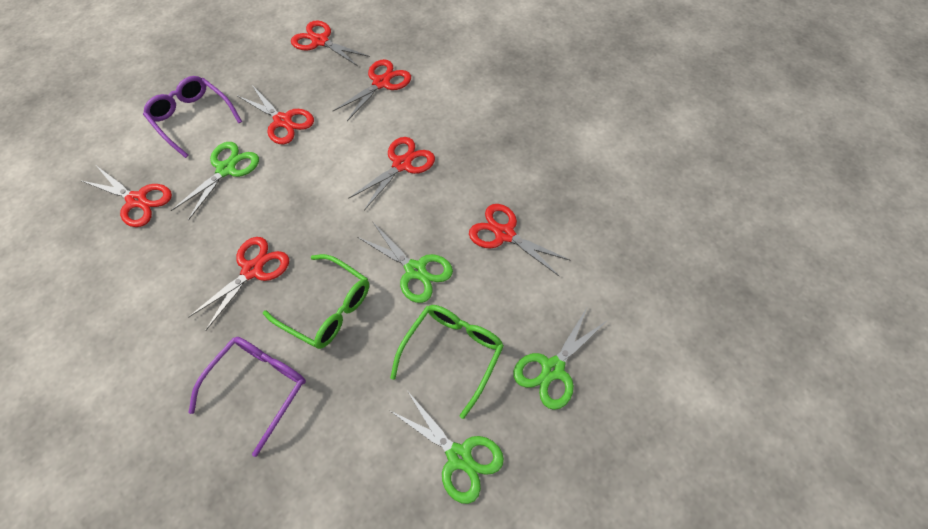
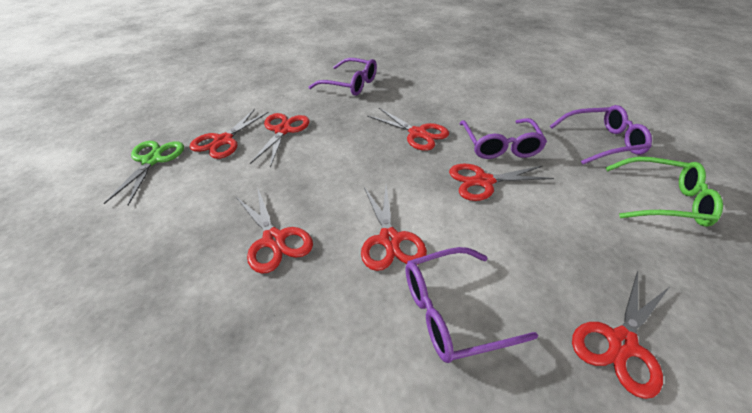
green glasses: [263,254,369,349] [390,305,504,419] = 2 -> [605,157,723,227] = 1
green scissors: [171,142,259,221] [357,223,453,303] [389,392,504,504] [513,306,608,410] = 4 -> [104,141,184,205] = 1
purple glasses: [143,76,242,158] [188,337,306,457] = 2 -> [308,58,377,96] [406,247,538,363] [459,118,547,159] [550,105,652,165] = 4

